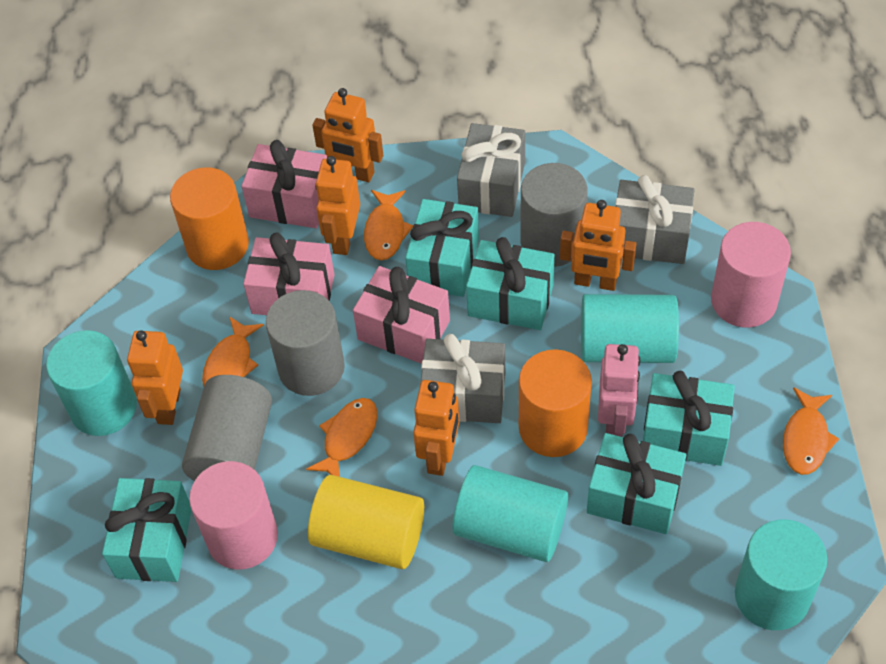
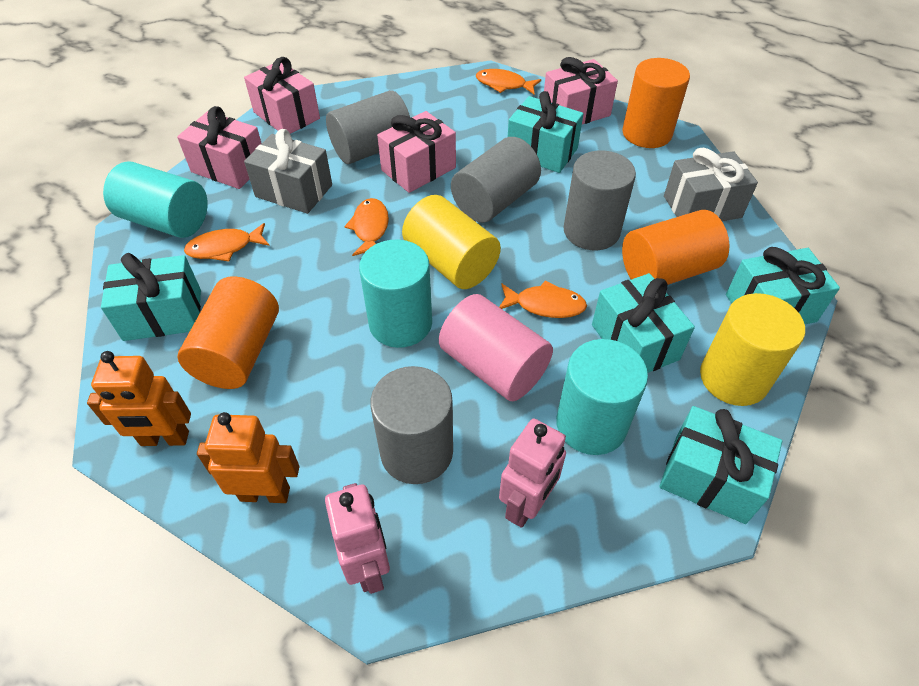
grey cylinder: [182,375,272,481] [266,290,345,396] [521,163,588,267] = 3 -> [326,90,410,164] [370,366,453,484] [451,137,541,223] [563,151,636,250] = 4
grey gift: [420,334,505,423] [457,123,525,217] [615,175,695,264] = 3 -> [244,129,332,214] [664,148,758,221] = 2
orange cylinder: [170,167,249,270] [519,349,592,457] = 2 -> [178,276,279,389] [622,58,690,148] [622,210,729,285] = 3
orange robot: [127,330,183,425] [312,88,383,182] [315,156,360,255] [413,380,460,476] [560,200,636,291] = 5 -> [87,351,191,446] [197,412,299,503] = 2
pink cylinder: [189,461,278,569] [711,222,791,328] = 2 -> [439,294,553,401] = 1
pink gift: [241,140,327,228] [243,233,335,315] [353,266,450,364] = 3 -> [177,106,262,189] [244,57,320,134] [377,111,456,193] [544,57,618,124] = 4
pink robot: [598,344,640,437] = 1 -> [325,483,390,594] [499,419,566,528] = 2
turquoise cylinder: [46,330,137,436] [452,465,568,562] [581,294,679,363] [735,519,827,630] = 4 -> [103,161,208,238] [359,240,432,348] [556,339,648,455] = 3
yellow cylinder: [308,475,424,569] = 1 -> [402,195,501,289] [700,293,805,406] = 2

